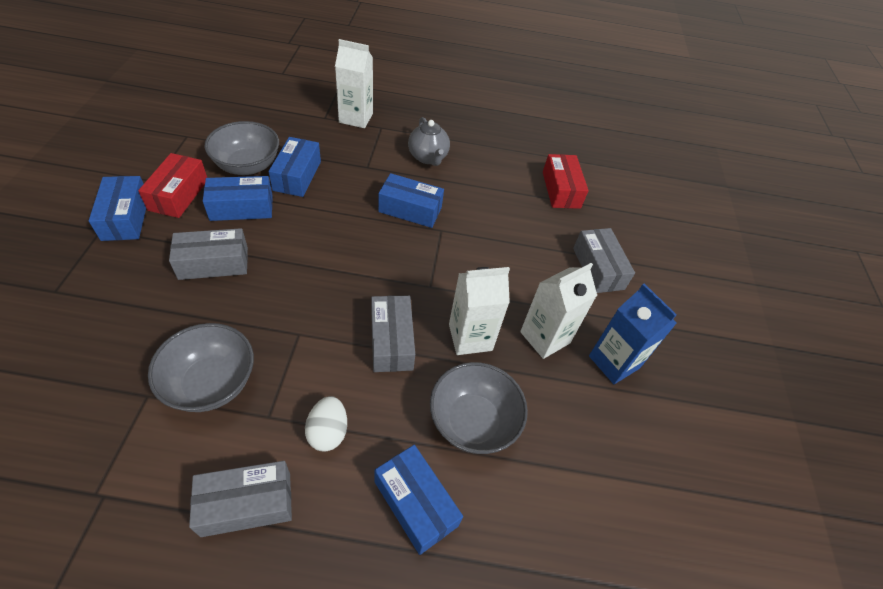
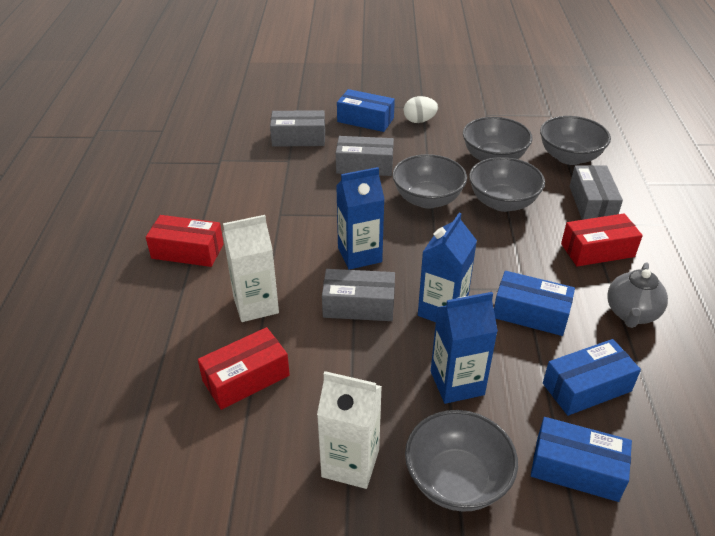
blue box: [89,176,146,241] [203,176,273,221] [269,137,321,197] [374,445,463,555] [378,173,444,228] = 5 -> [337,89,395,132] [494,271,575,336] [531,417,632,502] [543,339,641,416] = 4
blue carton: [589,283,677,384] = 1 -> [336,167,385,270] [418,213,477,322] [431,292,498,404] = 3
grey bowl: [148,323,254,412] [205,121,279,175] [430,362,528,454] = 3 -> [392,154,467,208] [405,410,518,512] [463,117,533,161] [469,157,545,212] [540,116,611,165] = 5
red box: [138,153,207,218] [543,154,588,209] = 2 -> [146,215,224,267] [198,327,290,410] [561,213,643,267] = 3
white carton: [335,39,373,128] [449,267,510,355] [520,263,597,359] = 3 -> [223,215,279,322] [317,371,382,489] = 2

